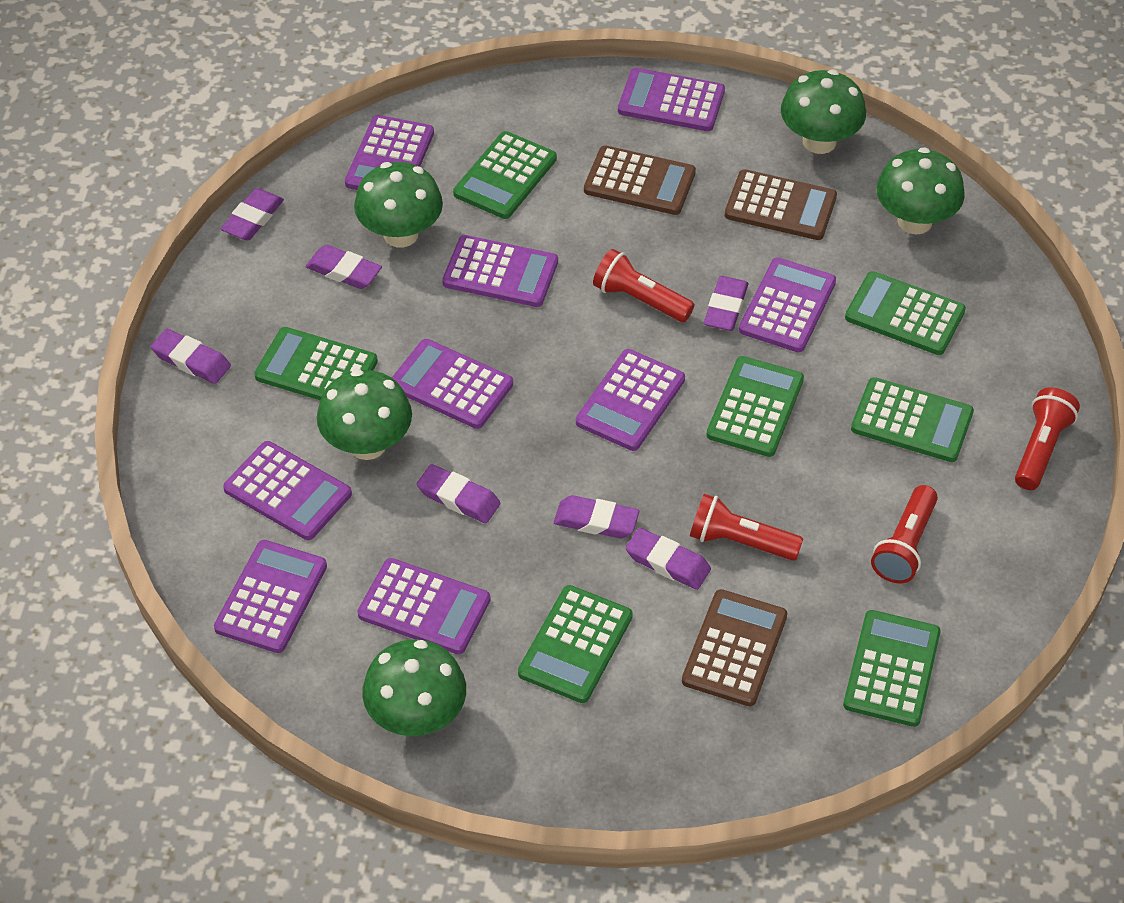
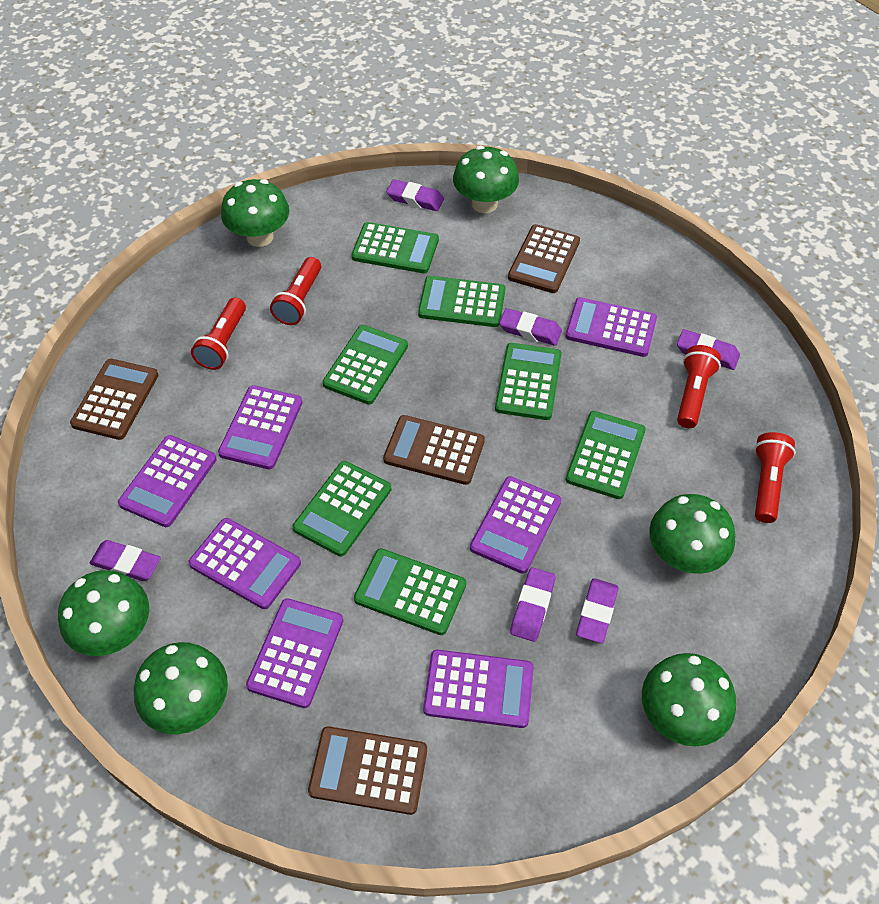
brown calculator: [584,145,696,215] [682,589,787,706] [725,169,837,240] = 3 -> [70,359,158,440] [308,726,427,815] [383,415,485,485] [508,224,580,293] = 4
green mushroom: [317,369,412,460] [354,162,443,247] [362,639,466,736] [781,70,866,154] [876,147,965,235] = 5 -> [58,570,149,656] [134,642,228,734] [221,179,289,247] [453,146,519,213] [642,653,736,746] [649,494,735,574] = 6
purple calculator: [214,540,327,653] [223,441,352,540] [345,115,434,190] [358,558,491,654] [392,339,513,429] [442,235,558,307] [576,349,685,451] [618,68,725,131] [739,257,836,352] = 9 -> [118,435,217,527] [188,518,301,609] [218,385,303,469] [246,598,343,708] [423,649,534,728] [470,476,561,574] [565,297,657,357] = 7
purple eraser: [151,329,231,384] [221,188,284,240] [306,245,382,289] [417,464,500,523] [554,495,639,538] [626,528,711,590] [704,276,748,331] = 7 -> [90,540,161,581] [386,179,444,211] [499,308,562,346] [510,567,556,642] [576,578,618,643] [677,329,740,370] = 6

